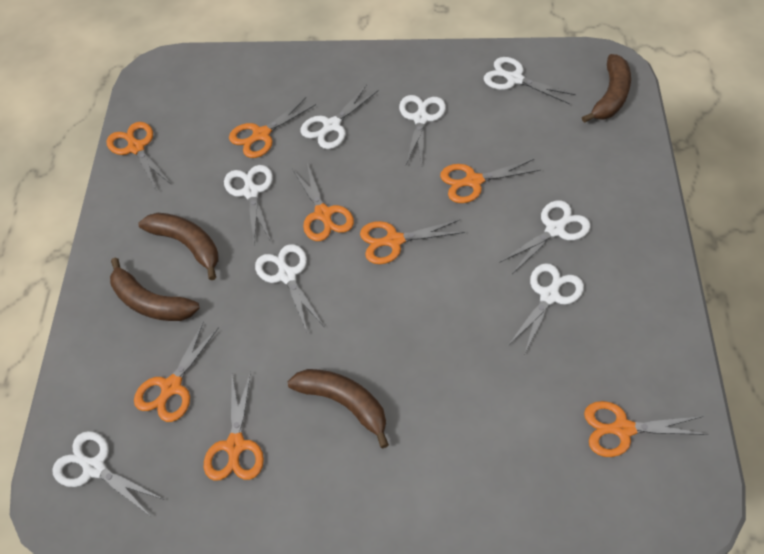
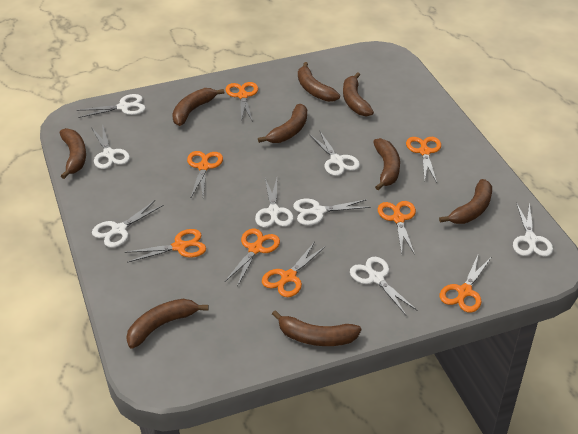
brown banana: [110,257,200,321] [138,213,218,280] [288,369,389,448] [582,54,631,123] = 4 -> [60,128,86,179] [126,299,209,349] [172,88,225,126] [258,104,307,143] [272,310,361,346] [298,62,340,102] [343,72,374,117] [373,138,400,190] [439,179,492,224] = 9

